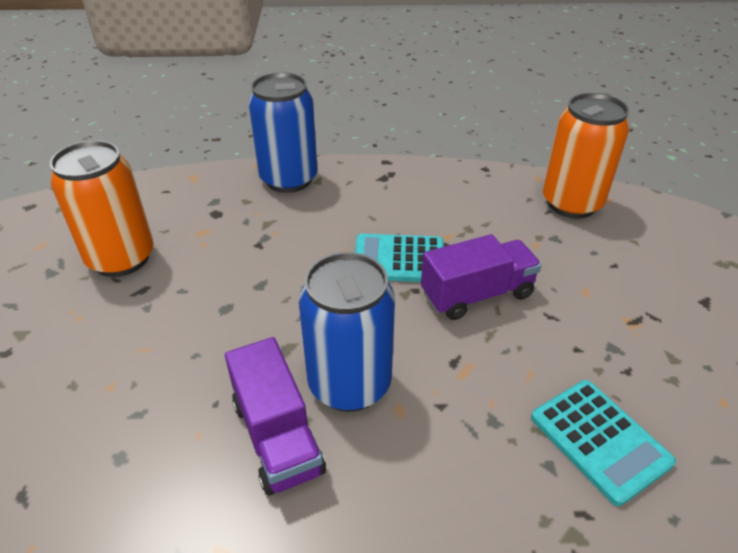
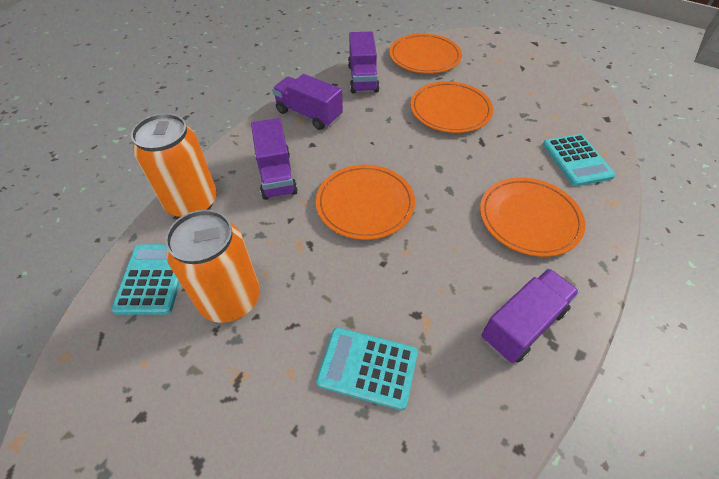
blue can: [248,72,318,193] [299,252,395,412] = 2 -> none = 0
orange plate: none = 0 -> [316,165,415,240] [389,33,462,74] [410,81,493,133] [480,177,585,257] = 4
purple truck: [225,337,326,496] [421,234,542,320] = 2 -> [251,118,298,200] [272,74,343,130] [348,31,380,93] [482,268,579,363] = 4
turquoise calculator: [355,234,444,282] [531,380,676,506] = 2 -> [111,244,180,315] [316,327,418,410] [543,134,616,186] = 3

